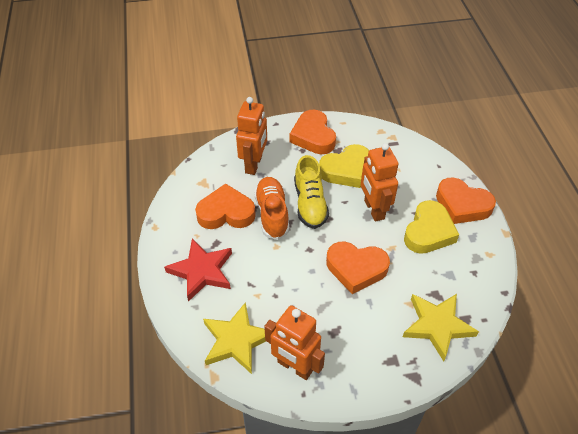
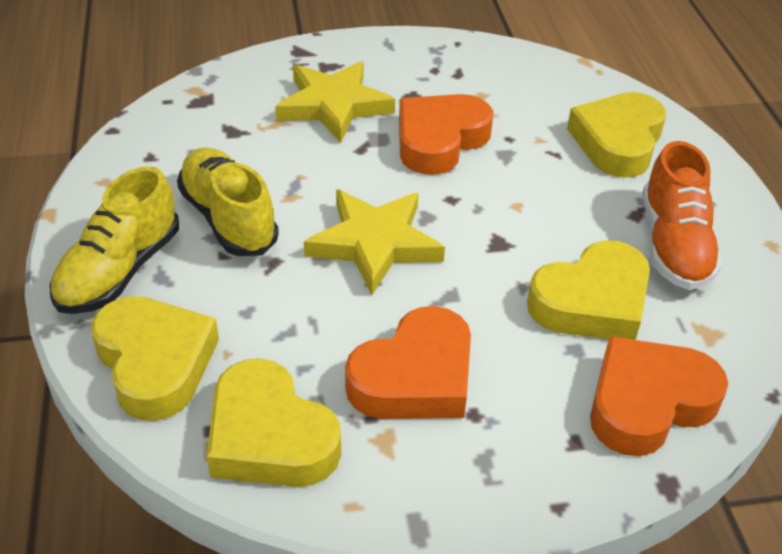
orange heart: [195,184,256,229] [290,110,336,154] [326,242,390,294] [436,178,496,224] = 4 -> [345,306,471,419] [399,94,493,175] [590,336,728,456] = 3
orange robot: [236,97,267,175] [264,305,325,380] [361,143,398,222] = 3 -> none = 0
red star: [164,239,232,302] = 1 -> none = 0
yellow heart: [319,144,369,188] [404,200,459,254] = 2 -> [91,296,219,421] [207,358,341,487] [527,240,650,340] [567,92,666,178] = 4
yellow shoe: [294,155,329,229] = 1 -> [50,166,179,314] [177,147,279,256] = 2

